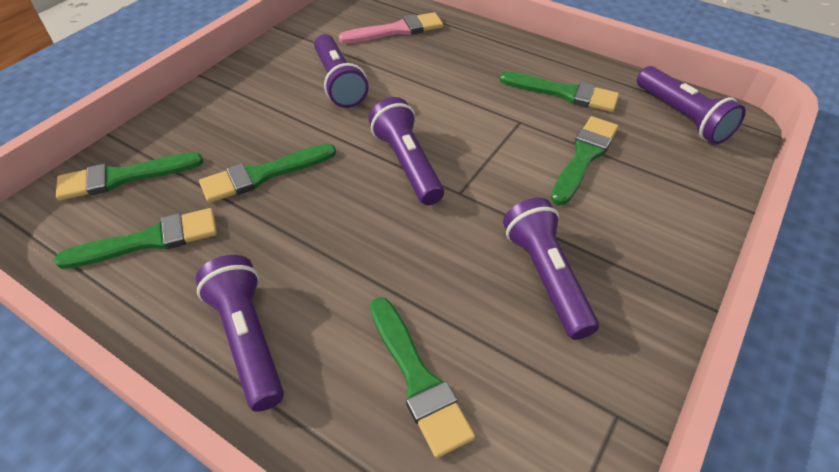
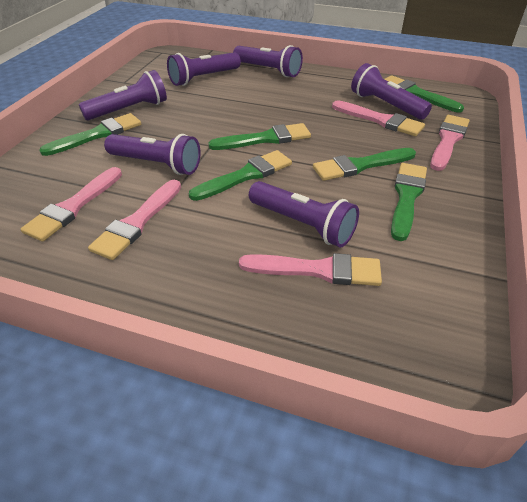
pink brush: [339,12,443,43] = 1 -> [21,167,122,242] [88,180,181,260] [239,253,382,286] [332,100,425,136] [430,115,470,171] = 5
purple flashlight: [196,255,284,412] [314,34,369,108] [369,97,444,205] [503,198,599,340] [637,66,746,144] = 5 -> [79,70,167,120] [104,134,201,175] [167,52,241,86] [233,45,303,77] [249,181,359,247] [351,63,432,120] = 6

